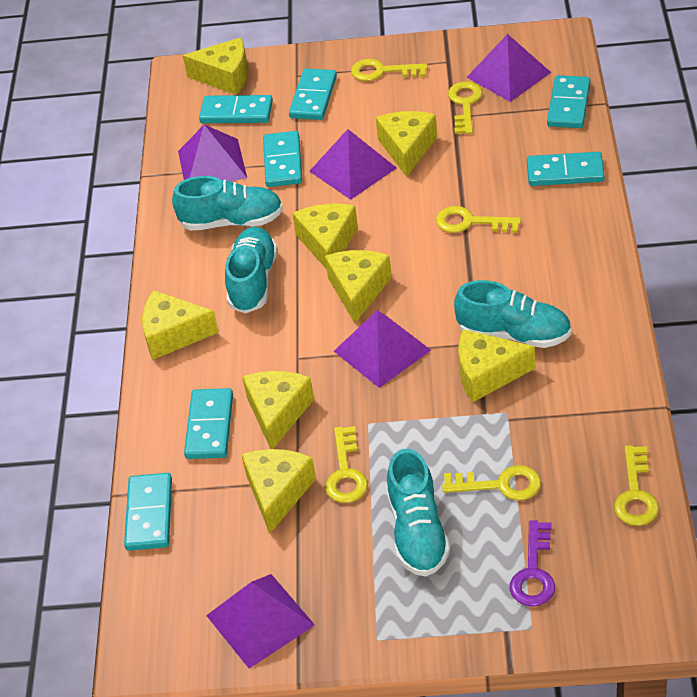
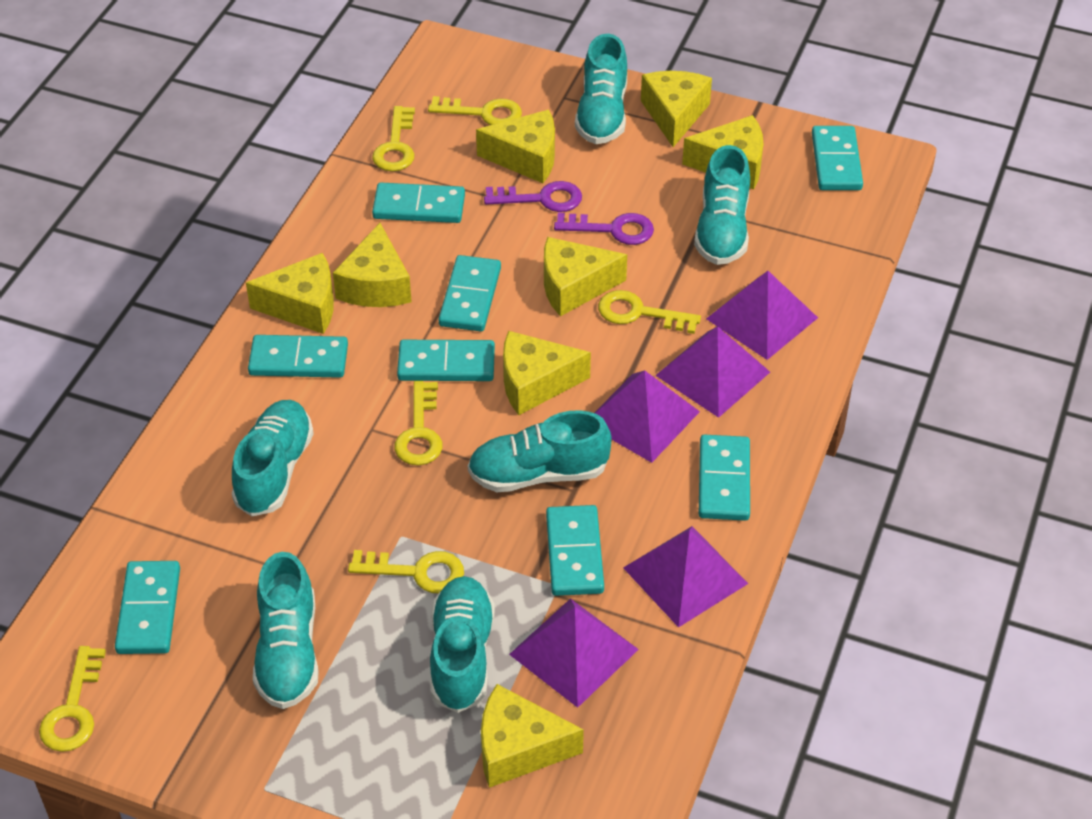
purple key: [510,520,555,607] = 1 -> [484,181,582,212] [554,213,654,245] = 2
turquoise domino: [124,473,172,551] [184,388,233,459] [199,95,273,123] [263,131,302,187] [289,69,337,120] [527,152,605,186] [547,75,590,128] = 7 -> [115,561,180,654] [248,335,348,378] [372,182,465,223] [397,340,495,381] [439,255,501,331] [546,505,604,596] [699,435,750,521] [812,126,863,190] = 8
turquoise shoe: [172,176,283,231] [225,227,278,314] [387,449,450,576] [454,280,571,348] = 4 -> [232,400,314,516] [253,552,319,709] [430,576,495,713] [468,410,611,492] [575,34,627,144] [694,145,750,265] = 6

